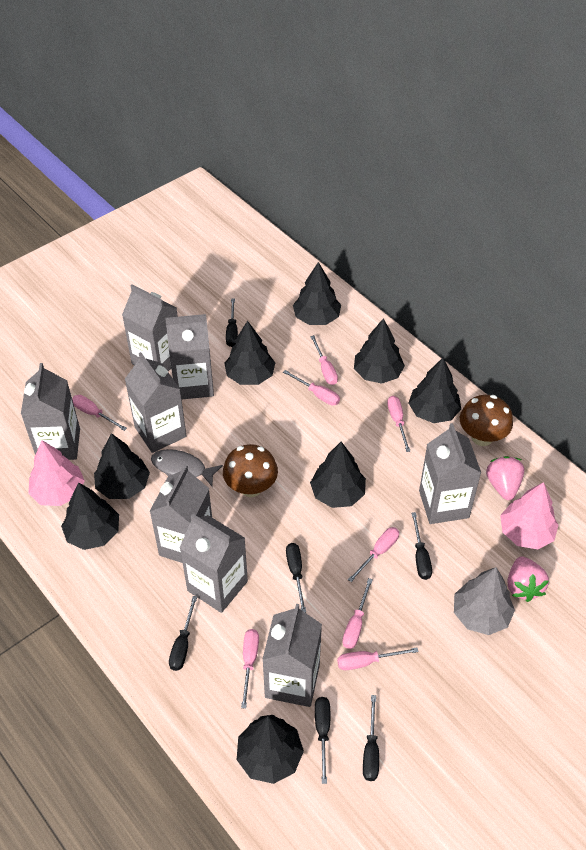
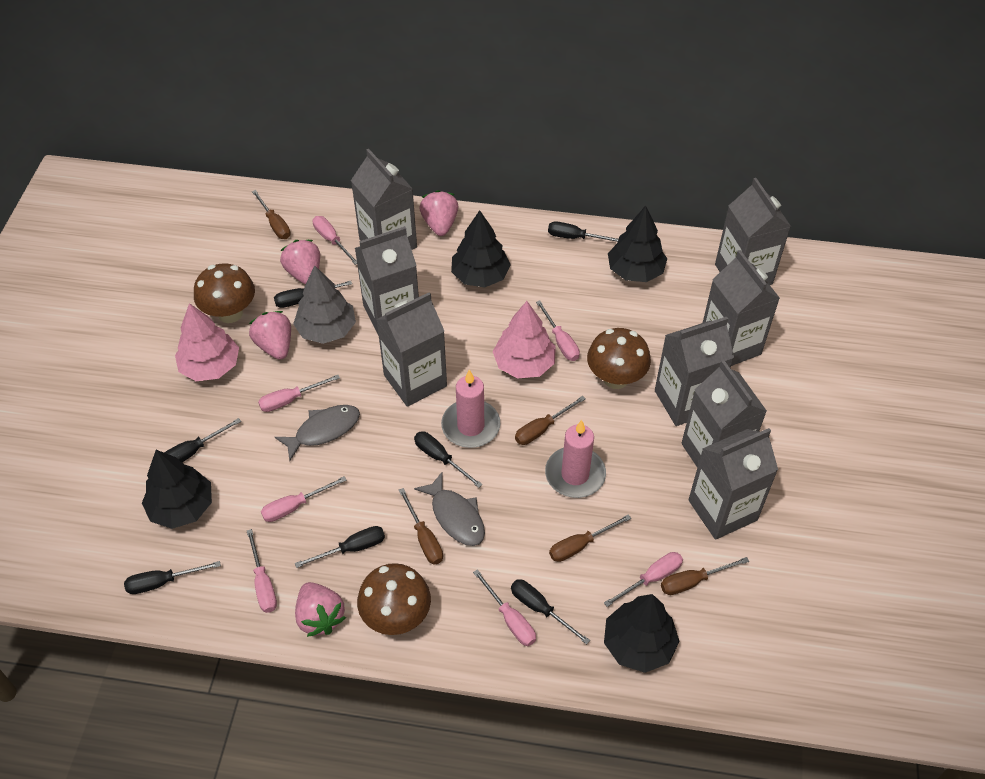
black screwdriver: [169,596,197,671] [226,298,238,347] [286,543,306,613] [315,697,330,784] [363,695,379,781] [412,512,432,580] = 6 -> [124,561,221,594] [164,418,241,462] [274,281,352,308] [295,526,385,568] [414,431,482,488] [511,579,590,645] [548,221,619,242] = 7
black tree: [61,482,119,550] [94,433,150,499] [224,320,275,385] [237,715,304,784] [293,262,341,325] [310,442,366,508] [354,318,405,384] [409,358,461,423] = 8 -> [142,450,212,529] [451,210,511,287] [604,594,680,673] [608,205,667,282] = 4
brown mushroom: [223,444,278,497] [460,395,513,446] = 2 -> [194,263,255,323] [357,563,431,635] [587,328,651,389] = 3
brown screwdriver: none = 0 -> [252,190,291,239] [399,488,443,564] [515,396,585,445] [549,514,631,562] [661,557,749,595] = 5
grey fish: [151,449,223,486] = 1 -> [275,405,360,461] [414,472,485,546] = 2
pink candle: none = 0 -> [441,370,500,448] [545,420,606,498] = 2
pink screwdriver: [72,395,127,431] [241,629,259,709] [283,370,340,406] [310,335,338,385] [337,647,419,670] [342,578,373,649] [348,527,399,582] [387,396,411,452] = 8 -> [247,529,277,613] [258,375,340,412] [261,476,346,522] [313,216,357,265] [473,569,536,646] [536,300,580,361] [604,552,683,607] = 7
pink strawberry: [486,456,525,500] [508,557,549,602] = 2 -> [249,311,291,360] [280,240,320,284] [295,582,346,637] [419,190,458,236] = 4

